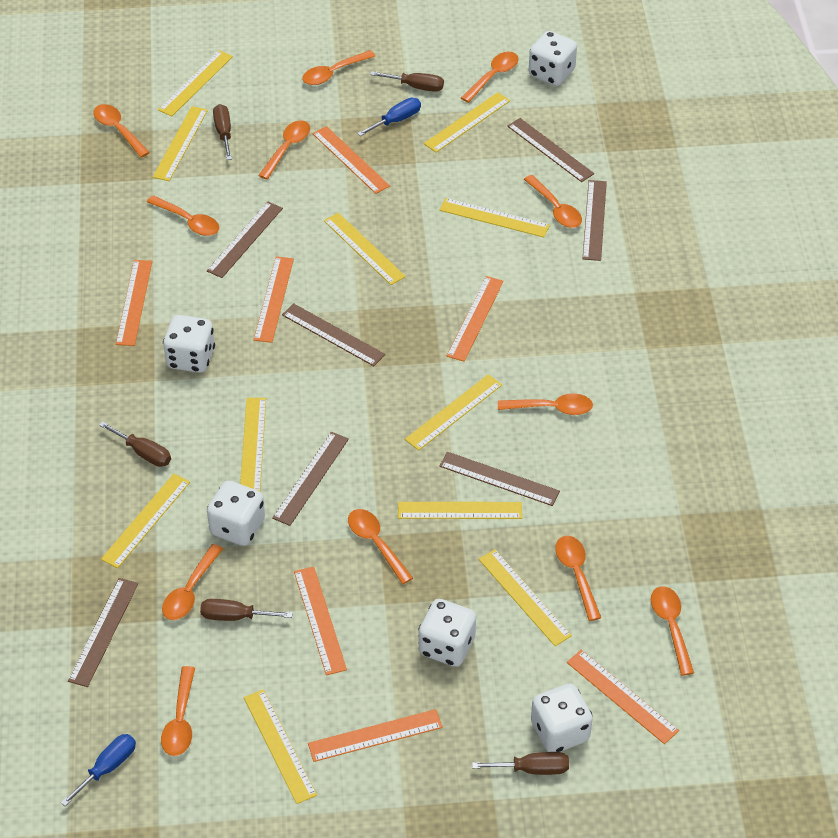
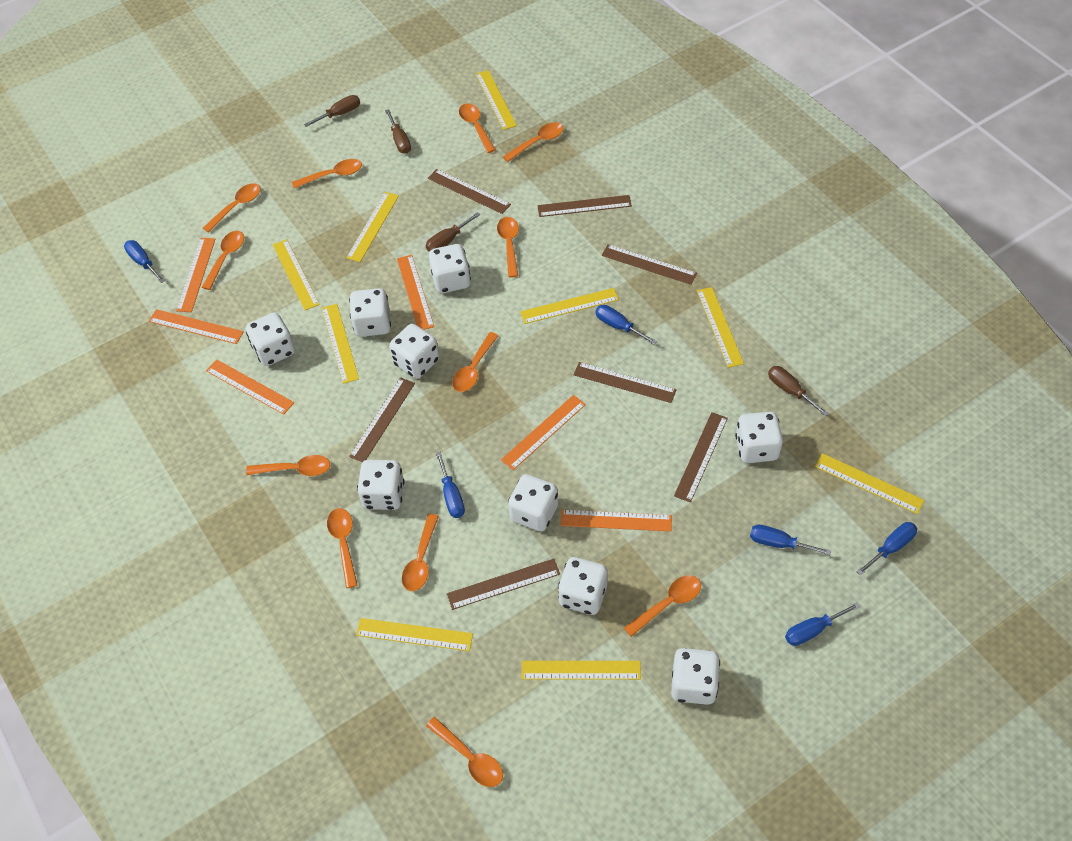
blue screwdriver: [60,734,136,806] [357,98,421,136] = 2 -> [124,240,165,283] [436,452,465,518] [595,305,657,345] [750,525,831,555] [785,602,861,646] [856,522,917,576] = 6
brown screwdriver: [99,421,171,467] [200,599,293,621] [213,104,232,160] [370,71,444,92] [472,752,569,775] = 5 -> [304,95,360,127] [385,109,411,154] [426,212,480,252] [768,366,829,416] = 4
orange ruler: [116,260,152,346] [254,256,294,343] [294,567,347,675] [308,709,443,762] [312,126,390,194] [447,276,504,362] [567,650,679,744] = 7 -> [149,309,244,344] [176,238,215,312] [206,359,294,415] [397,255,434,330] [501,395,586,470] [560,510,672,532] = 6
white dice: [163,315,215,373] [207,481,265,546] [418,599,476,667] [529,31,577,86] [531,683,593,752] = 5 -> [246,312,295,366] [349,288,391,337] [357,460,405,510] [389,324,439,378] [429,244,471,293] [508,474,558,532] [558,557,608,615] [671,648,720,705] [735,412,783,463] = 9
yellow ruler: [101,474,190,568] [153,106,208,181] [158,50,233,116] [240,398,266,492] [244,689,317,804] [324,213,406,285] [398,502,522,519] [405,374,502,451] [424,92,510,152] [440,198,550,237] [479,549,572,646] = 11 -> [273,239,320,310] [322,304,359,384] [346,192,399,262] [356,618,473,651] [475,70,517,130] [520,288,619,324] [521,661,641,680] [697,287,744,368] [815,453,925,514] = 9

